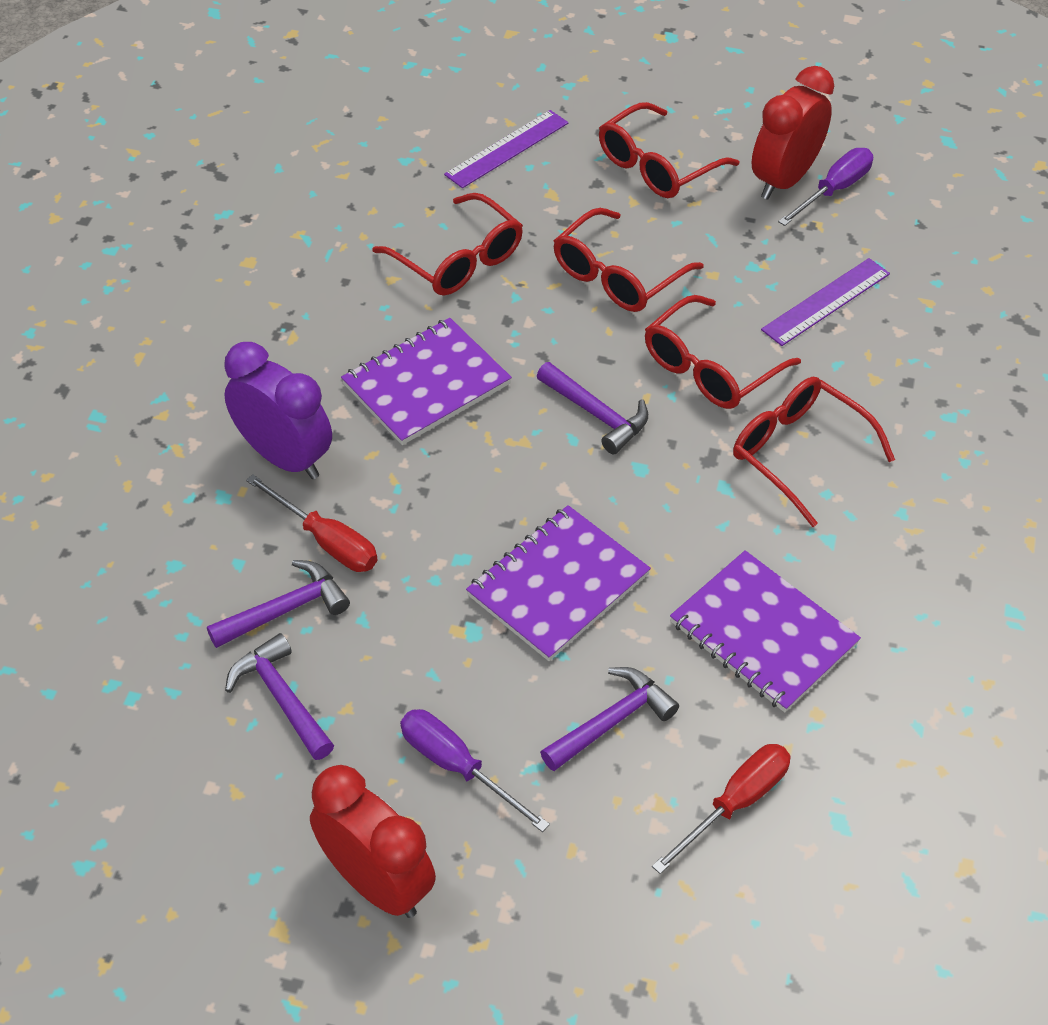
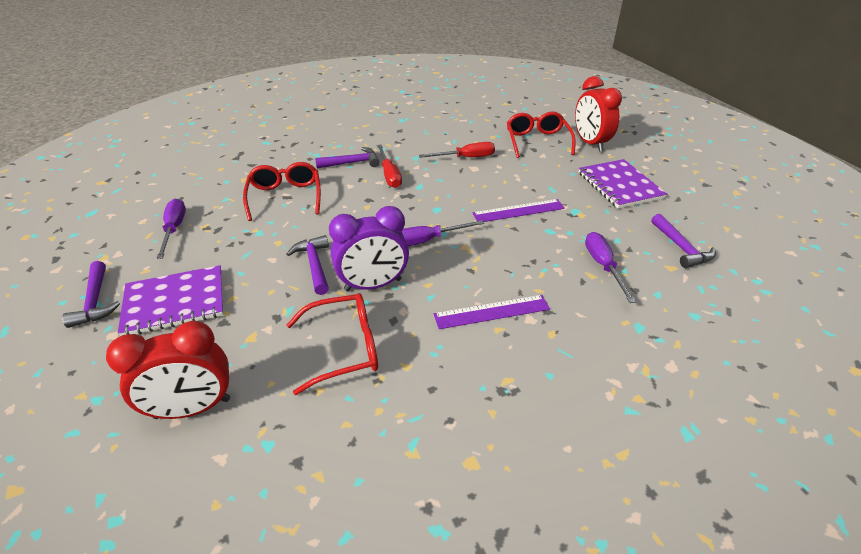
purple notebook: [341,318,512,445] [466,505,651,661] [670,550,861,712] = 3 -> [118,265,224,336] [579,159,667,209] = 2
purple screwdriver: [400,709,550,832] [778,148,873,226] = 2 -> [156,199,186,259] [402,220,484,246] [585,232,636,303] = 3
red glasses: [373,193,523,296] [554,208,704,312] [599,102,739,198] [645,295,801,409] [733,377,895,527] = 5 -> [243,162,321,221] [287,293,378,395] [507,112,576,158] = 3

